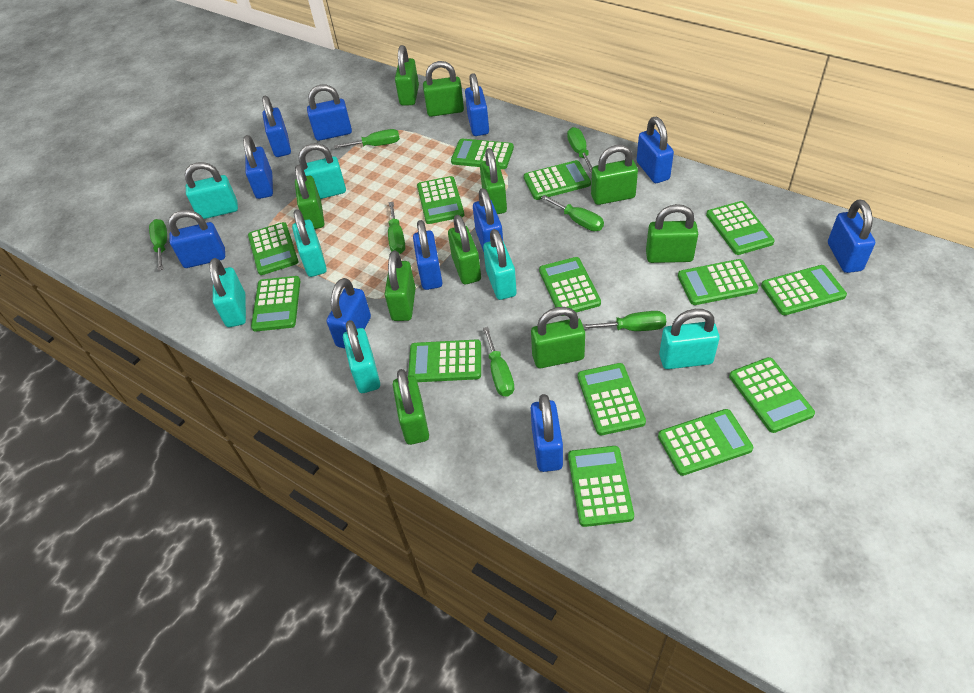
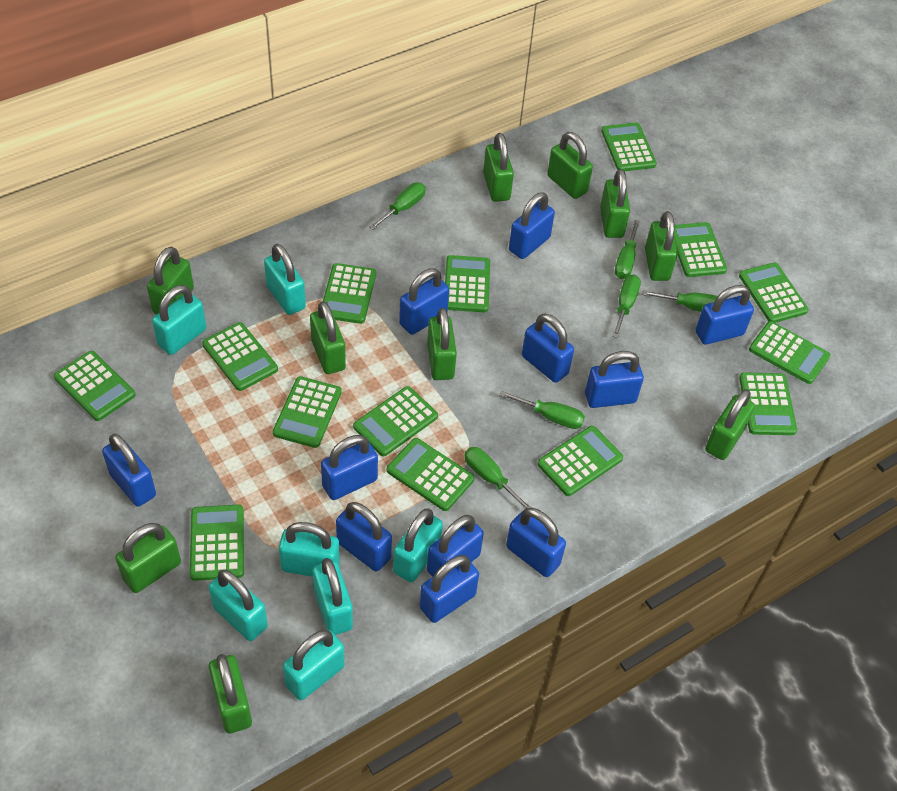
green screwdriver: [149,219,167,271] [334,129,400,149] [388,202,405,254] [483,327,514,397] [541,195,604,231] [567,127,592,173] [583,311,666,331] = 7 -> [369,182,426,230] [464,447,532,509] [500,391,585,429] [612,274,641,338] [615,220,640,279] [642,290,717,312] = 6

